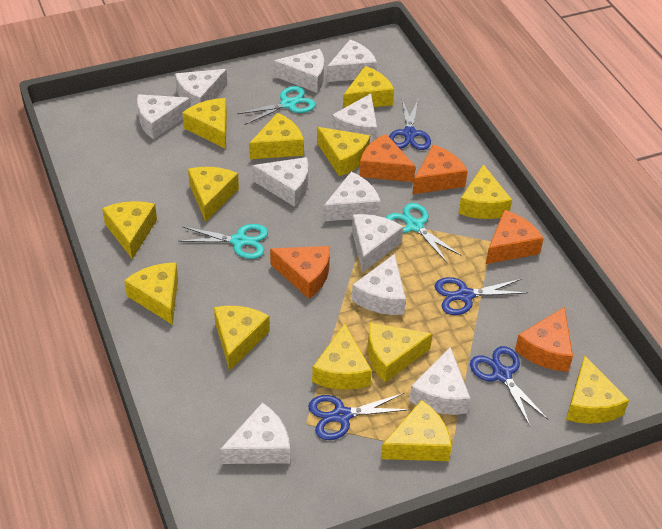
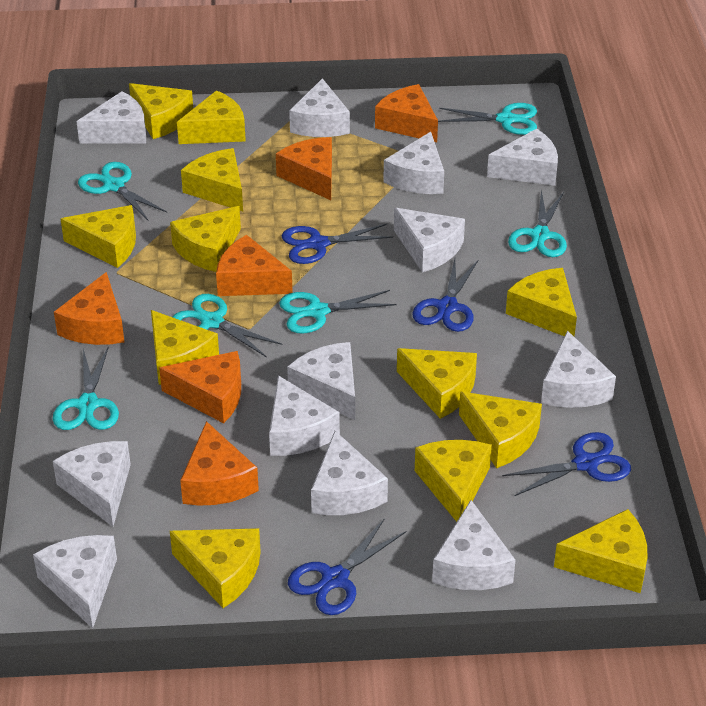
orange cheese: [270,246,330,299] [359,134,416,182] [412,144,468,194] [486,210,544,264] [515,307,573,372] = 5 -> [54,272,124,345] [159,351,241,423] [180,421,259,506] [216,235,293,296] [276,137,332,200] [375,84,438,142] = 6
turquoise scissors: [178,224,268,259] [237,86,316,125] [386,203,462,264] = 3 -> [53,346,119,430] [78,162,167,220] [173,294,282,358] [279,290,396,334] [438,103,537,135] [508,190,567,257] = 6
white cheese: [137,94,191,140] [175,69,227,106] [220,402,290,464] [253,157,308,207] [274,49,324,93] [323,172,381,221] [327,39,377,82] [332,93,377,143] [352,214,403,273] [352,254,406,315] [409,347,471,415] = 11 -> [33,535,117,628] [53,441,131,527] [76,91,146,144] [269,375,340,456] [287,342,355,420] [289,78,350,137] [311,431,388,515] [383,132,444,194] [394,208,465,273] [432,500,515,590] [487,129,558,186] [541,330,616,408] = 12
yellow cheese: [102,201,157,259] [124,263,178,325] [182,98,227,149] [188,167,239,222] [214,306,270,371] [249,113,304,159] [312,323,372,390] [317,127,370,177] [343,66,394,108] [368,323,433,382] [381,400,452,461] [458,164,512,219] [566,355,629,424] = 13 -> [61,205,136,268] [129,83,193,139] [151,310,219,385] [170,206,241,272] [170,528,261,608] [177,90,246,144] [181,148,243,211] [397,348,477,419] [415,440,492,522] [459,392,542,468] [506,268,577,337] [554,509,648,593] = 12

